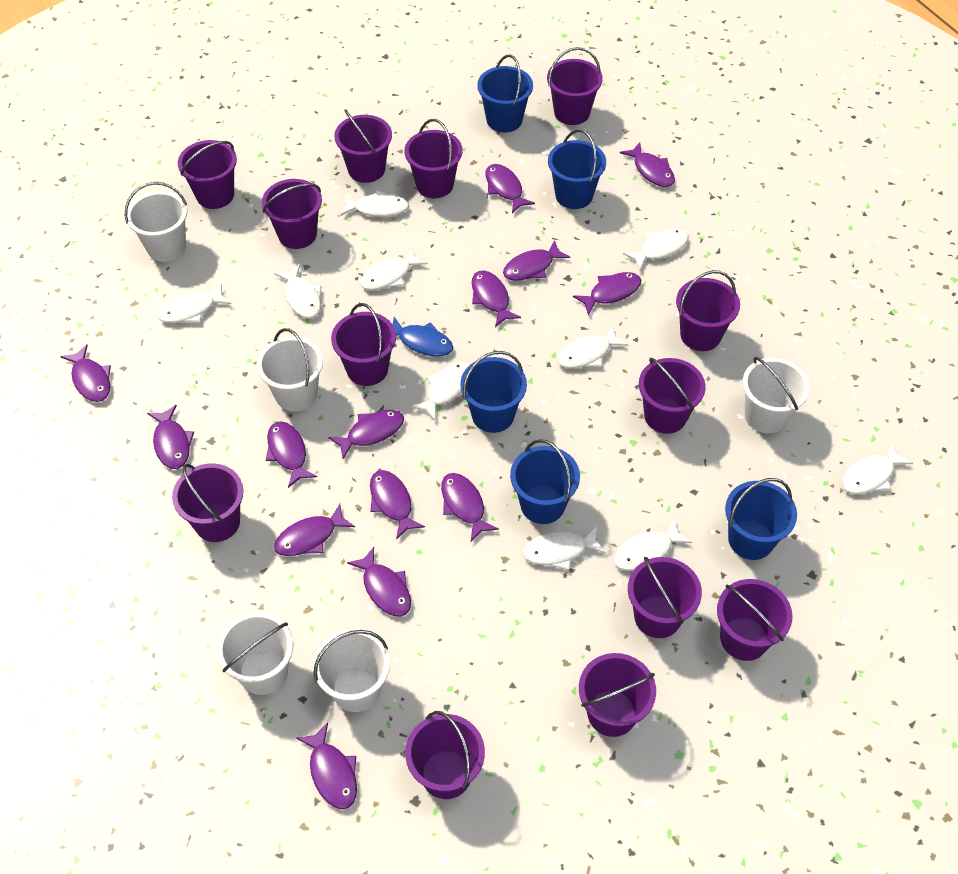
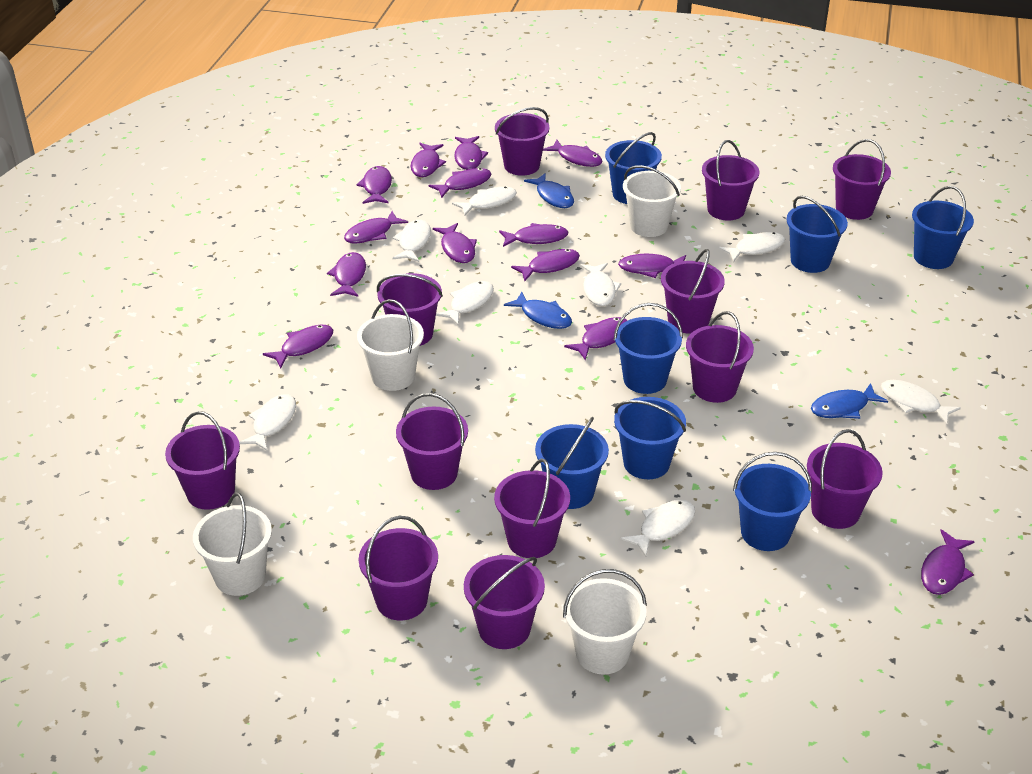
blue bucket: [460,351,527,433] [477,55,533,133] [510,439,580,524] [548,129,606,209] [725,478,797,560] = 5 -> [535,417,609,509] [605,132,662,204] [614,303,683,394] [614,397,686,479] [733,452,812,551] [787,196,848,273] [912,186,974,269] = 7
blue fish: [393,317,453,357] = 1 -> [504,292,572,329] [524,173,574,208] [811,383,888,419] = 3
purple bucket: [172,463,243,542] [178,140,237,209] [262,179,322,249] [331,303,396,386] [334,109,392,183] [404,119,463,198] [405,711,485,799] [547,47,603,125] [579,653,656,737] [628,557,702,638] [639,358,706,434] [676,270,740,351] [717,579,793,661] = 13 -> [165,411,240,510] [359,516,438,620] [377,273,443,346] [396,393,468,490] [464,555,545,649] [494,458,570,558] [495,107,549,176] [661,249,725,334] [686,311,754,403] [702,140,760,221] [807,429,883,529] [833,139,891,220] = 12
white bucket: [125,182,187,262] [217,612,293,695] [257,328,323,412] [313,629,390,712] [742,357,810,433] = 5 -> [193,492,272,596] [357,299,424,391] [563,569,647,674] [623,165,681,237] = 4
white fish: [158,284,232,323] [274,264,322,318] [340,190,409,217] [360,247,428,290] [411,362,469,421] [523,526,606,570] [557,326,628,368] [613,519,692,571] [623,228,689,270] [842,442,913,494] = 10 -> [239,394,296,451] [392,220,431,262] [436,281,494,325] [452,187,517,217] [580,263,621,306] [621,500,695,557] [718,232,785,262] [881,380,961,425] = 8

